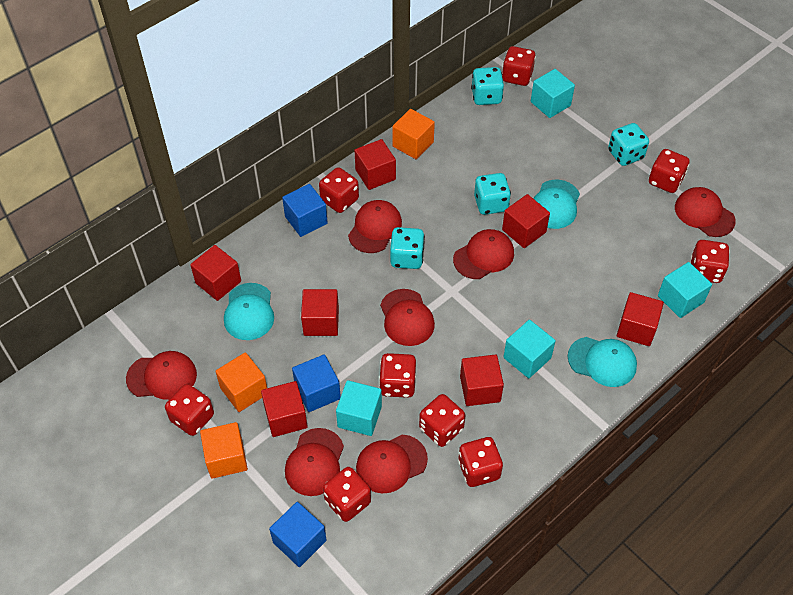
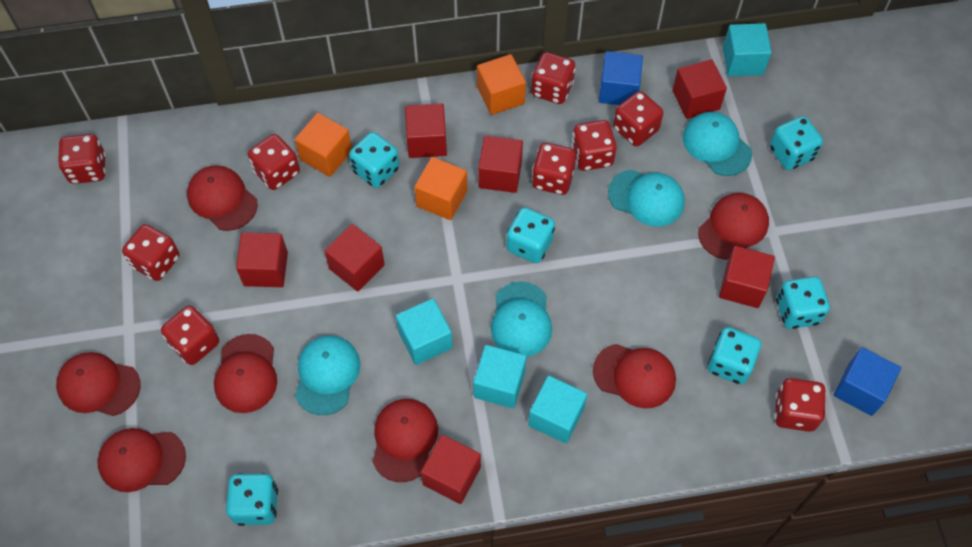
blue cube: [269,502,327,567] [282,184,328,237] [292,354,341,412] = 3 -> [599,51,643,105] [834,347,901,416] = 2
turquoise cap: [224,283,274,340] [533,180,580,229] [568,337,637,387] = 3 -> [295,336,360,415] [491,282,552,357] [608,170,685,227] [683,112,752,176] = 4
turquoise dice: [390,227,425,269] [471,67,504,105] [474,173,511,215] [608,123,649,166] = 4 -> [226,473,278,526] [349,132,399,188] [506,207,555,263] [708,327,761,384] [770,116,823,170] [776,276,830,329] = 6

